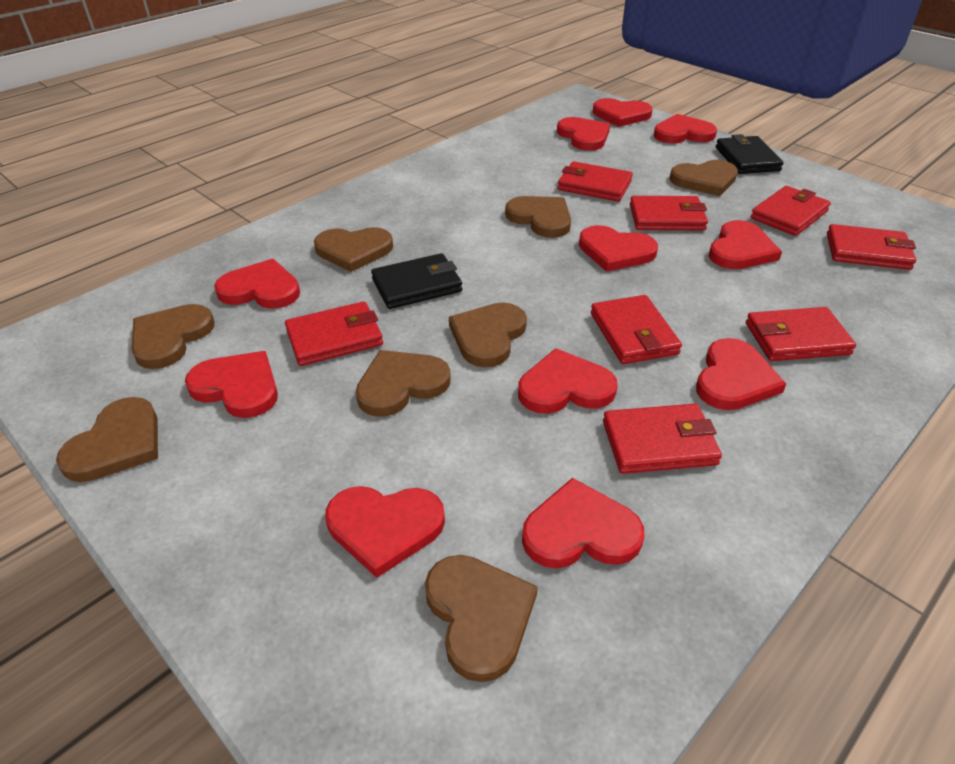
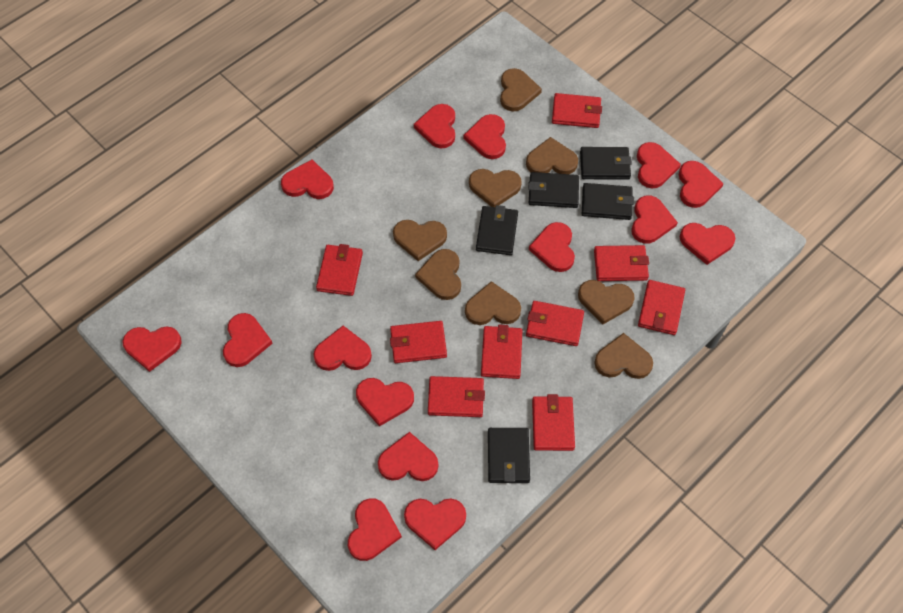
black wallet: [371,253,462,309] [716,134,784,174] = 2 -> [476,205,518,255] [488,428,530,483] [528,172,579,208] [580,147,632,180] [582,183,634,220] = 5
red heart: [185,351,278,418] [214,259,300,309] [325,486,445,578] [518,348,618,414] [522,478,645,569] [557,117,610,151] [579,225,658,272] [593,98,653,127] [654,114,717,144] [696,338,786,410] [709,220,782,269] = 11 -> [122,326,182,372] [223,313,273,367] [281,159,334,199] [313,326,372,371] [348,498,402,561] [356,378,414,426] [378,432,438,481] [404,498,466,550] [414,104,455,149] [463,114,506,159] [529,222,575,272] [631,196,678,244] [637,142,681,189] [679,161,724,208] [680,223,735,265] = 15
red wallet: [285,301,383,366] [558,161,633,202] [591,295,682,364] [603,404,722,474] [630,196,708,230] [746,307,856,361] [751,186,831,236] [827,224,916,270] = 8 -> [316,244,363,296] [390,321,447,363] [428,376,485,417] [481,325,523,379] [526,301,584,346] [532,394,575,451] [552,93,602,128] [594,245,649,281] [638,280,685,335] = 9

